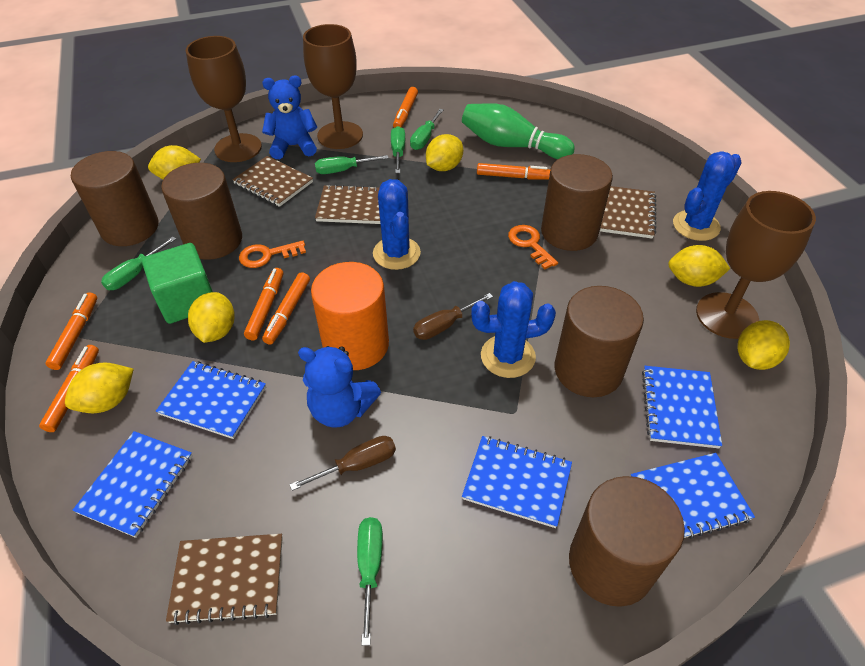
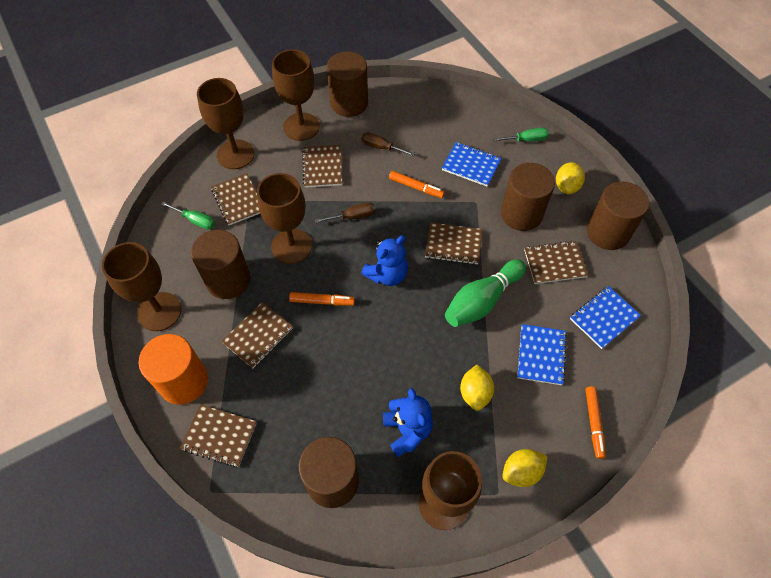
blue cactus: [373,179,421,270] [471,281,556,378] [673,151,742,241] = 3 -> none = 0
blue notebook: [73,431,193,538] [156,361,266,439] [462,436,572,528] [631,453,755,541] [642,366,722,448] = 5 -> [442,142,501,187] [517,324,567,385] [570,286,641,349] = 3
brown goblet: [186,36,262,162] [303,24,363,149] [696,191,816,339] = 3 -> [102,242,182,331] [197,78,255,169] [257,173,312,264] [272,49,320,141] [419,451,482,530] = 5
brown notebook: [166,534,283,625] [232,156,313,207] [315,184,380,224] [600,186,656,239] = 4 -> [180,404,257,467] [211,173,260,225] [221,302,293,368] [302,145,343,188] [425,222,482,265] [524,240,588,284] = 6
green cube: [142,243,213,324] = 1 -> none = 0
green screwdriver: [101,237,176,290] [315,155,389,174] [357,517,383,646] [391,126,405,173] [410,109,444,150] = 5 -> [161,202,215,229] [493,128,549,142] = 2
orange key: [239,241,306,268] [508,225,558,269] = 2 -> none = 0
orange marker: [39,345,99,432] [46,292,97,370] [244,268,283,340] [262,272,310,345] [393,87,418,128] [477,163,550,180] = 6 -> [289,292,355,306] [389,171,445,198] [585,386,606,459] = 3
yellow lemon: [65,362,134,413] [148,145,201,179] [188,292,235,343] [426,134,463,171] [668,245,730,287] [738,320,790,370] = 6 -> [460,365,494,411] [503,449,548,487] [556,162,585,194] = 3

